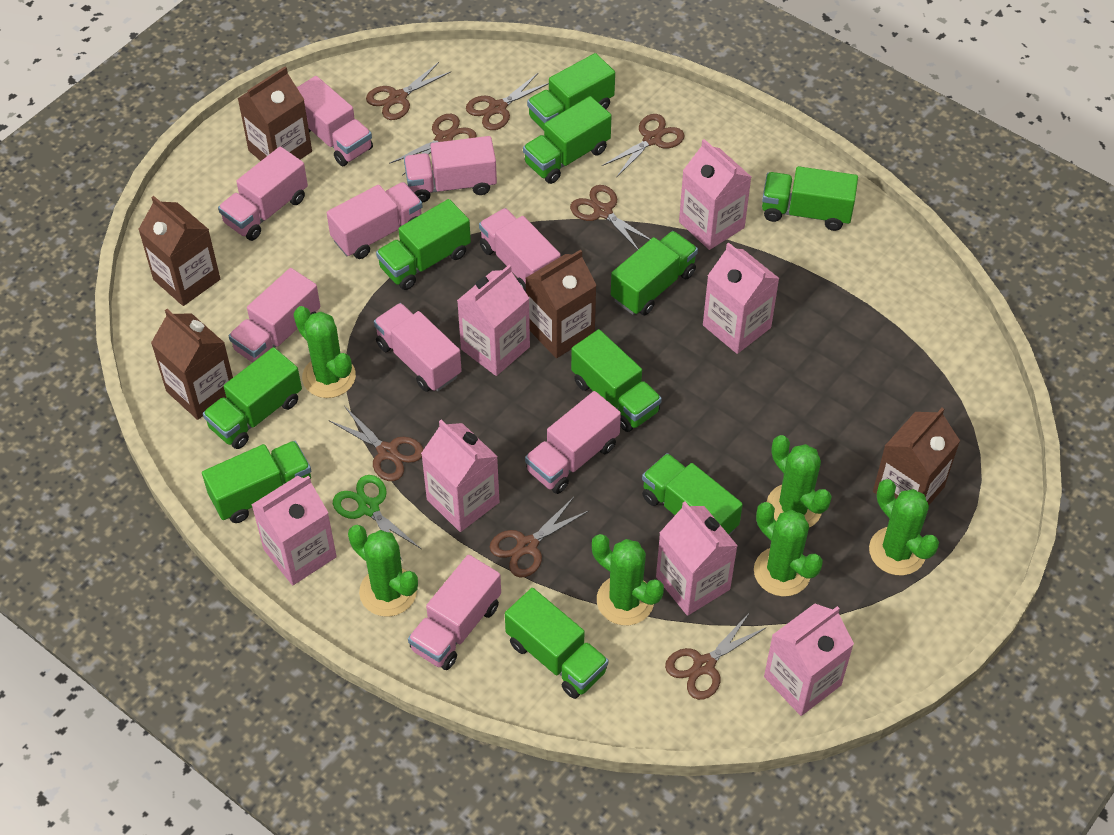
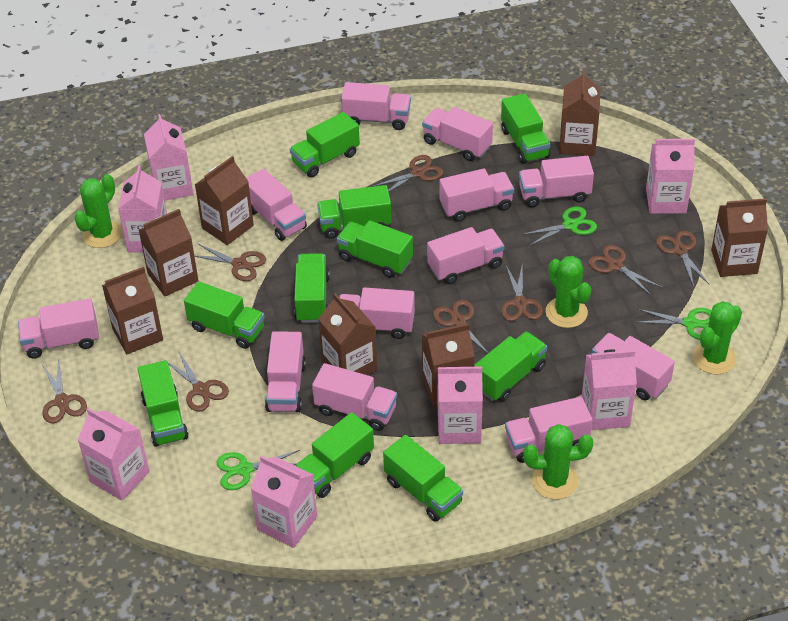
brown carton: [138,196,220,306] [151,309,233,420] [237,67,312,161] [525,250,597,358] [873,408,960,505] = 5 -> [102,267,163,354] [139,209,199,296] [195,156,254,245] [318,293,377,375] [422,323,474,408] [559,70,601,156] [711,198,768,277] = 7
green cactus: [293,306,356,398] [348,525,418,617] [592,534,664,625] [754,502,823,596] [767,435,832,528] [869,479,939,575] = 6 -> [74,174,122,248] [523,424,593,499] [546,256,591,328] [693,301,742,375] = 4
green scissors: [333,475,421,561] = 1 -> [216,450,300,490] [521,206,597,246] [635,308,712,340] = 3
pink truck: [218,146,308,241] [229,268,320,363] [297,76,373,166] [327,182,423,259] [374,303,462,392] [404,136,497,203] [408,555,501,670] [479,208,561,292] [525,391,621,494] = 9 -> [18,298,99,359] [246,169,307,241] [265,331,306,412] [312,363,397,431] [339,287,415,339] [341,82,411,130] [422,107,493,161] [427,227,505,284] [439,169,514,222] [505,397,592,463] [519,156,594,207] [592,333,675,400] = 12

